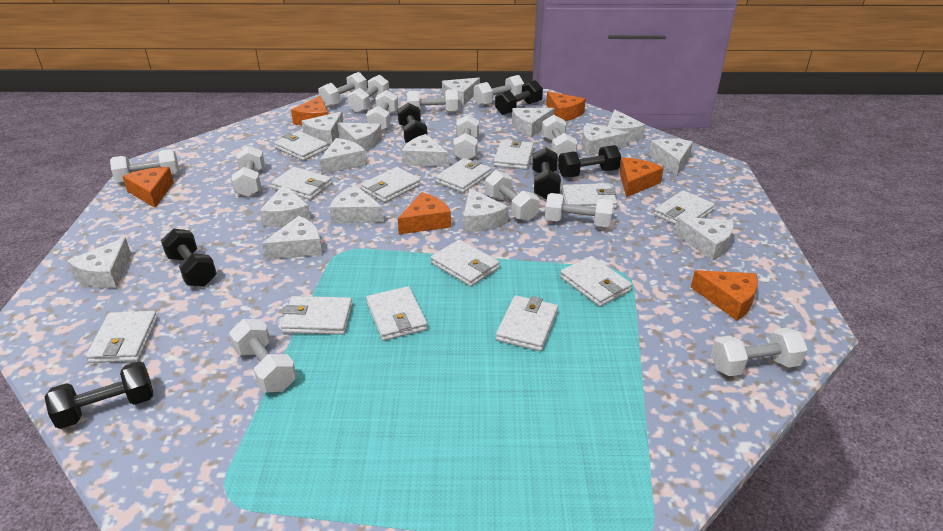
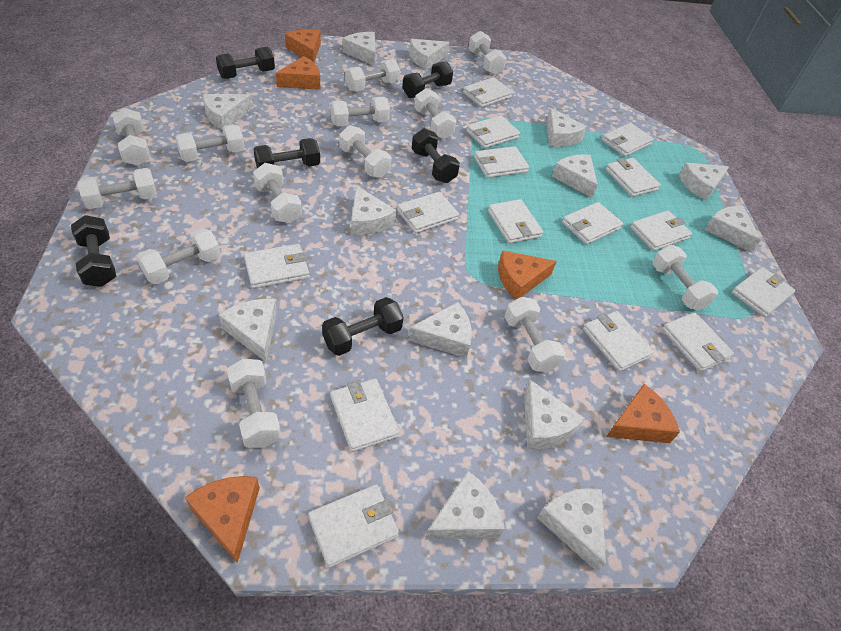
orange cheese: [122,167,174,208] [291,96,328,126] [398,192,451,234] [546,92,586,121] [619,157,664,197] [691,270,758,321] = 6 -> [185,476,260,564] [276,56,320,90] [285,29,321,62] [498,250,557,299] [606,384,680,443] = 5
white cheese: [67,237,131,289] [259,184,311,227] [262,216,322,260] [301,111,344,145] [319,138,366,174] [329,185,384,223] [338,122,382,152] [402,134,449,167] [442,78,480,106] [463,188,508,232] [512,108,554,137] [582,123,628,156] [607,109,645,142] [649,139,693,176] [674,217,734,261] = 15 -> [203,94,253,130] [219,299,277,363] [342,32,376,66] [351,186,396,235] [408,302,472,358] [409,39,449,70] [425,471,505,540] [524,379,585,449] [537,488,606,572] [546,108,587,147] [552,154,598,198] [679,163,729,201] [705,206,761,253] = 13
white wallet: [86,311,158,363] [271,167,332,200] [274,131,328,161] [281,296,353,335] [361,167,421,203] [366,286,428,341] [431,239,500,286] [436,158,491,193] [494,139,534,169] [496,295,558,351] [560,256,632,306] [561,183,618,209] [654,190,715,225] = 13 -> [244,244,309,289] [308,484,399,568] [330,378,400,452] [397,192,459,234] [463,77,513,108] [466,115,520,148] [474,146,529,178] [488,199,543,244] [562,202,623,245] [583,311,654,372] [602,123,654,157] [606,158,661,197] [630,210,692,251] [662,312,734,372] [732,267,795,317] = 15

